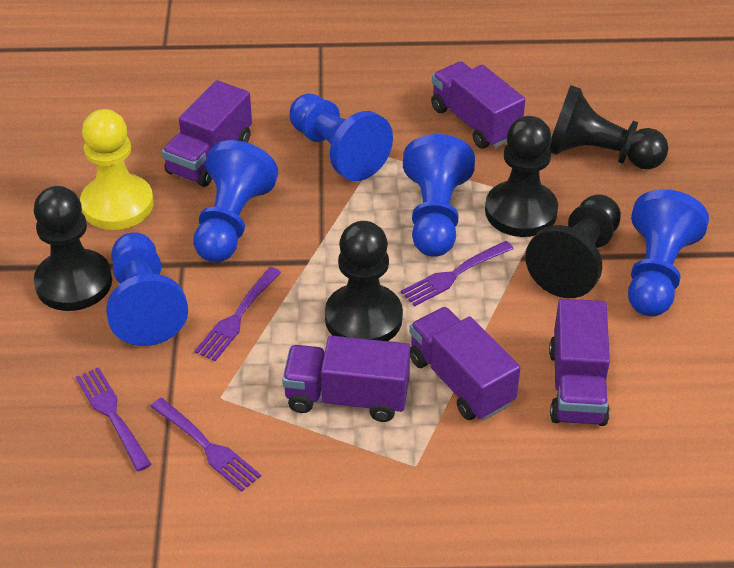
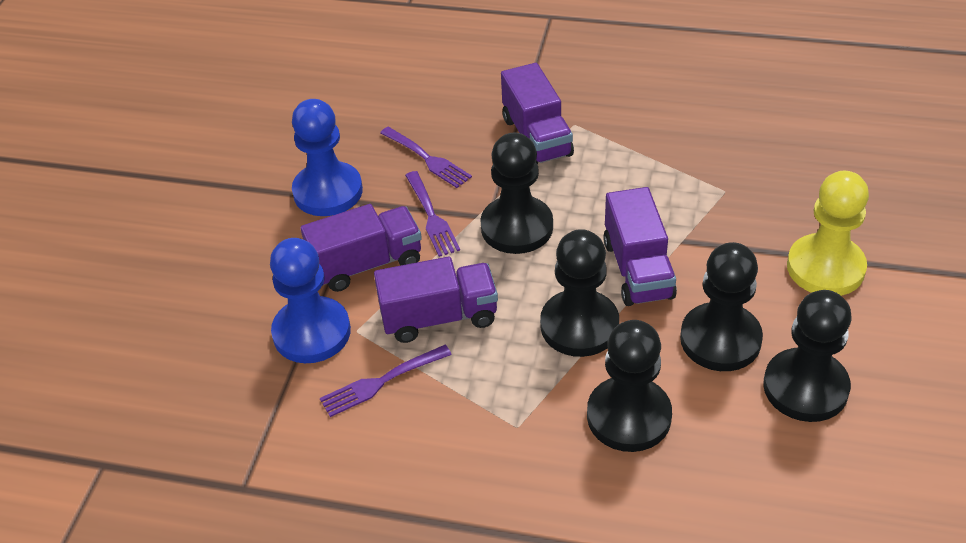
blue pawn: [106,232,188,346] [193,140,279,263] [290,94,393,181] [403,134,475,257] [628,189,709,316] = 5 -> [270,238,351,363] [292,99,363,216] = 2
purple fork: [76,367,152,471] [150,398,261,492] [195,267,281,361] [401,241,514,306] = 4 -> [320,345,452,417] [380,127,472,188] [405,171,460,257] = 3
purple truck: [162,80,252,187] [282,336,410,422] [409,307,520,420] [431,62,525,148] [549,299,610,426] = 5 -> [301,204,422,292] [374,257,498,343] [501,63,574,164] [603,187,677,306] = 4

